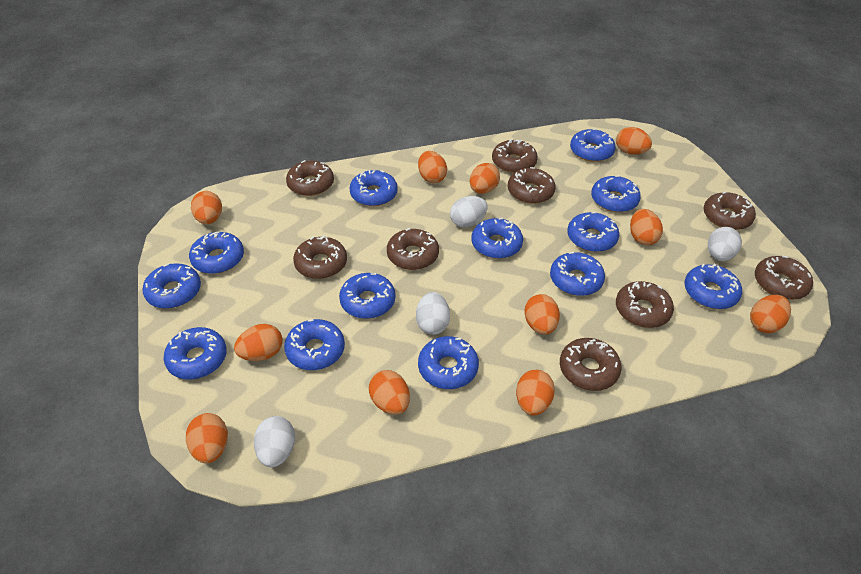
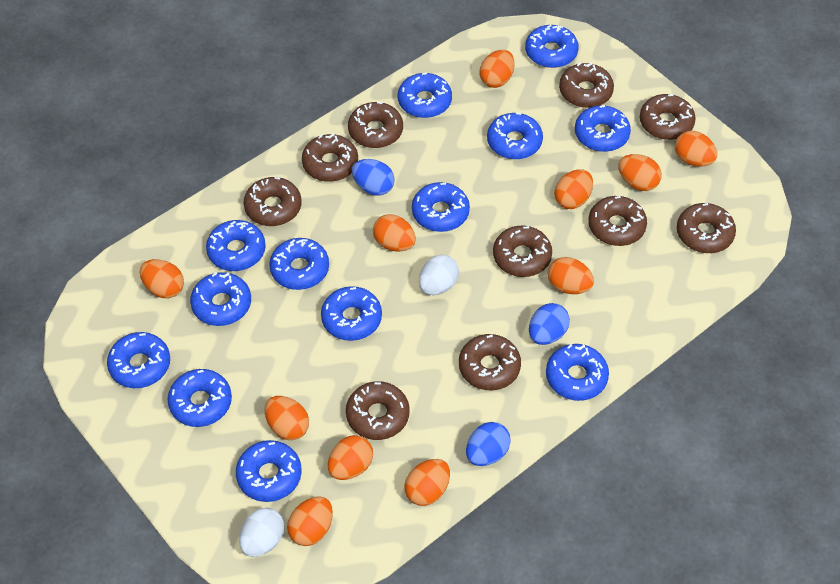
blue egg: none = 0 -> [352,159,395,196] [466,422,511,466] [529,303,570,345] = 3
brown donut: [286,160,334,196] [293,236,347,279] [387,228,439,270] [492,139,538,173] [508,167,556,204] [560,338,622,391] [616,281,674,328] [704,191,756,230] [755,256,813,300] = 9 -> [244,177,302,226] [302,133,358,182] [346,381,410,440] [348,102,403,148] [459,334,521,390] [493,226,552,277] [559,63,614,108] [588,196,647,246] [640,94,696,140] [677,203,736,253] = 10
white egg: [254,416,295,467] [416,292,450,335] [450,196,487,228] [708,227,742,261] = 4 -> [239,508,284,557] [419,255,459,295] = 2

